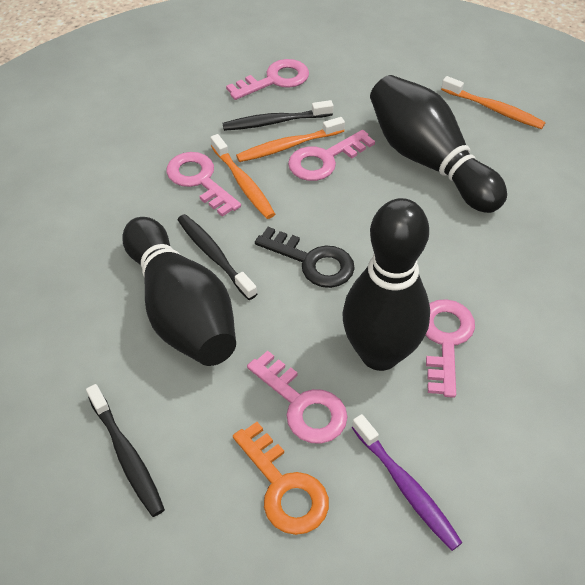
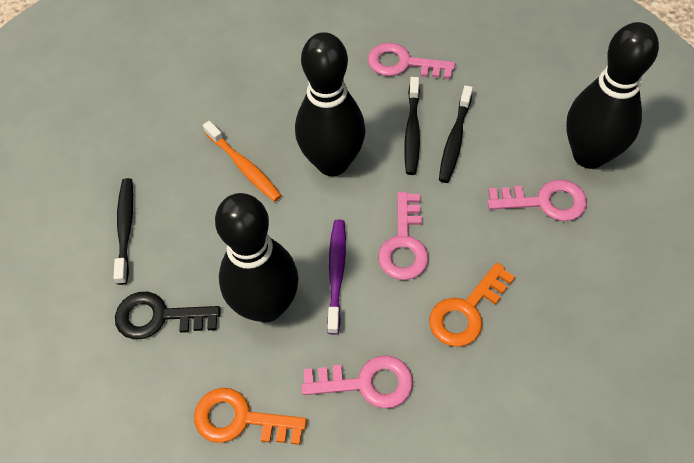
orange key: [233,422,329,535] = 1 -> [194,388,307,445] [429,263,515,347] = 2
orange toothbrush: [210,134,275,219] [236,117,345,162] [441,76,545,129] = 3 -> [203,121,282,202] = 1
pink key: [166,152,241,217] [226,59,309,100] [247,350,347,444] [288,130,375,181] [426,299,475,398] = 5 -> [301,355,413,408] [368,42,455,79] [378,192,429,280] [488,179,587,221] = 4

